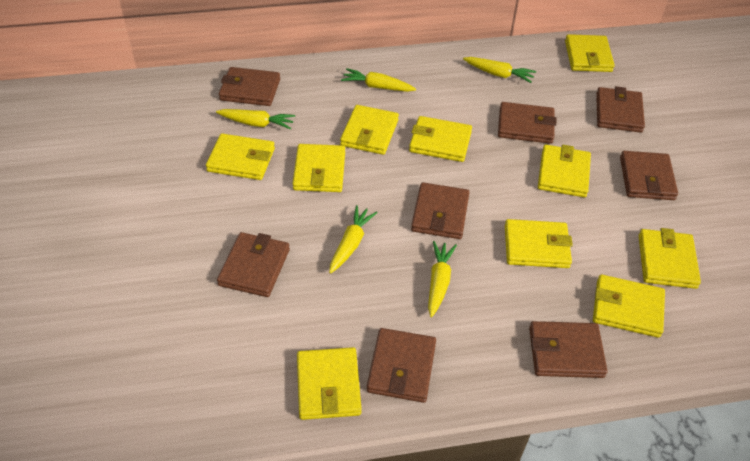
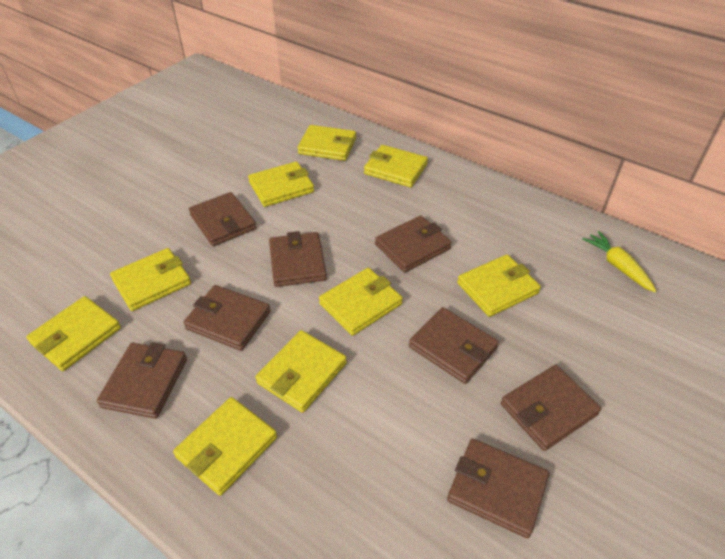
yellow carrot: [216,109,295,129] [329,205,378,273] [341,68,416,92] [428,241,457,317] [463,57,536,83] = 5 -> [582,231,657,292] = 1
yellow wallet: [206,133,275,180] [292,144,345,192] [297,347,362,420] [340,105,399,155] [409,116,472,162] [505,219,573,268] [538,145,591,197] [565,34,615,72] [593,274,665,338] [638,228,701,289] = 10 -> [26,296,121,371] [110,248,191,311] [173,397,277,496] [248,161,314,207] [255,330,347,413] [298,125,356,161] [319,268,403,336] [364,145,428,187] [457,254,541,317] = 9

